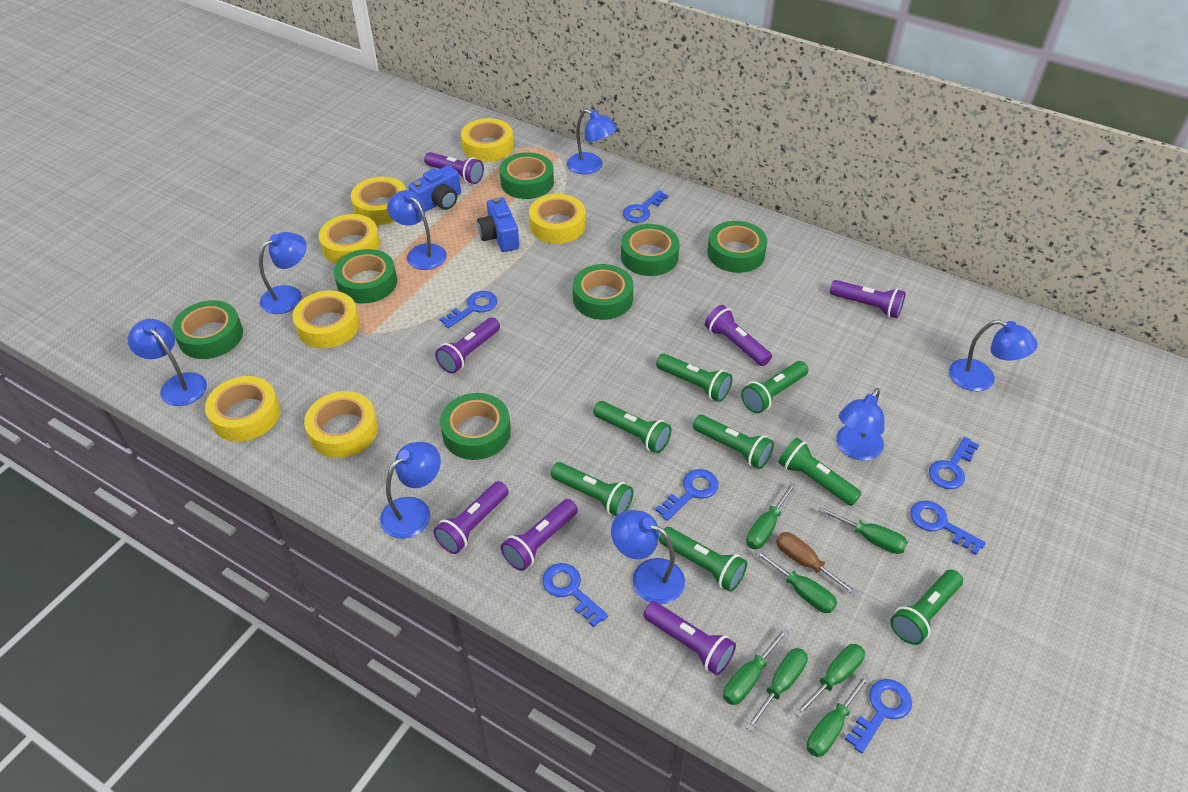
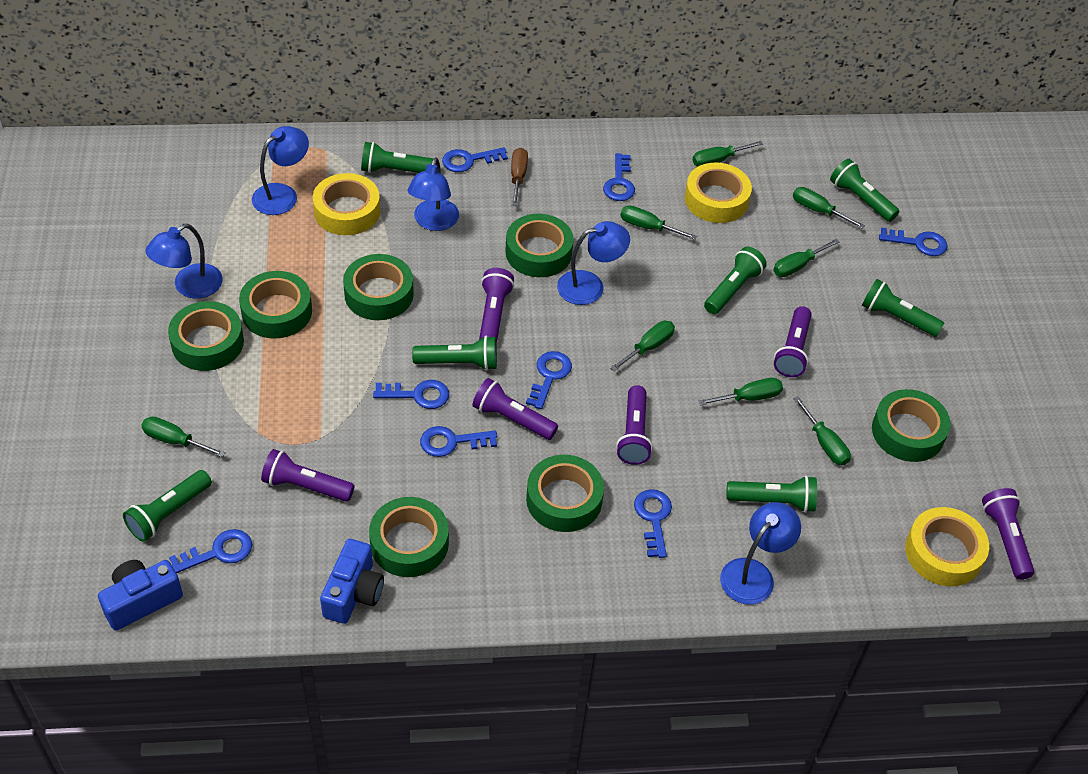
blue key: [440,291,497,328] [542,563,608,627] [623,190,669,223] [655,469,719,521] [845,679,912,753] [910,500,986,555] [929,437,979,489] = 7 -> [169,529,252,573] [373,380,449,409] [420,426,497,457] [442,147,508,172] [526,351,572,409] [603,153,635,201] [634,489,672,558] [879,228,948,256] = 8
blue lamp: [128,319,207,406] [259,232,307,314] [380,442,441,539] [387,190,447,270] [567,109,618,174] [611,510,685,604] [836,388,884,461] [949,320,1038,391] = 8 -> [145,224,222,299] [252,126,309,215] [407,157,459,231] [557,221,630,305] [720,502,801,605] = 5
green flashlight: [551,462,634,516] [593,401,672,453] [656,354,732,402] [659,527,747,592] [693,415,774,469] [741,361,808,414] [778,438,862,506] [890,569,963,645] = 8 -> [123,470,212,542] [361,142,434,173] [412,336,497,370] [704,247,767,314] [726,476,817,513] [830,159,899,222] [862,279,944,337] = 7
green screwdriver: [723,627,789,705] [745,648,808,731] [746,483,796,549] [754,550,837,613] [794,644,865,718] [806,673,870,757] [818,507,908,554] = 7 -> [141,417,225,458] [610,321,675,371] [620,205,697,240] [693,141,763,166] [699,378,783,406] [773,239,840,277] [793,187,865,229] [793,396,851,465] = 8
purple flashlight: [424,152,484,184] [434,481,509,554] [435,318,500,373] [501,499,578,571] [643,601,736,675] [705,305,772,366] [830,280,906,318] = 7 -> [261,449,355,502] [473,378,558,440] [479,268,514,343] [616,385,653,465] [774,306,812,377] [982,488,1034,580] = 6
yellow tape: [205,376,280,441] [292,290,360,348] [304,391,378,458] [319,214,380,264] [351,177,406,225] [461,118,514,162] [529,194,586,244] = 7 -> [313,173,380,235] [685,163,752,223] [905,507,989,586] = 3

